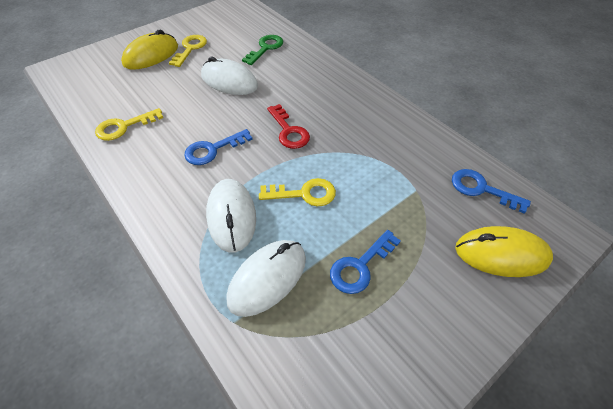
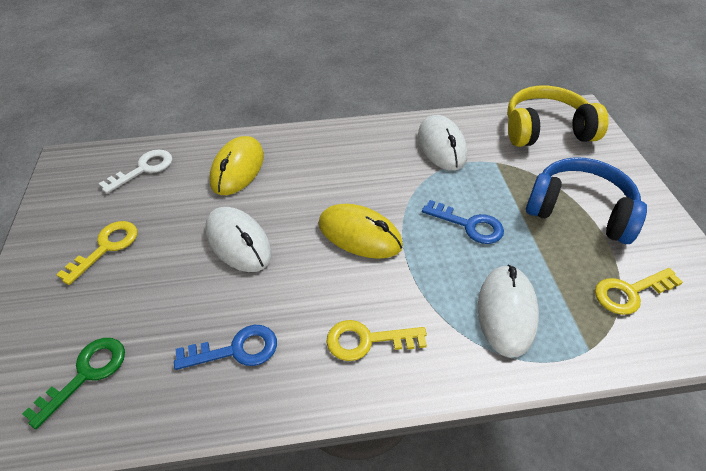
blue headphones: none = 0 -> [526,157,647,244] = 1
blue key: [184,129,253,165] [330,230,401,294] [452,169,531,214] = 3 -> [174,325,277,370] [422,200,504,244] = 2
red key: [267,104,310,149] = 1 -> none = 0
white key: none = 0 -> [99,150,172,194] = 1
yellow headphones: none = 0 -> [507,86,609,147] = 1

